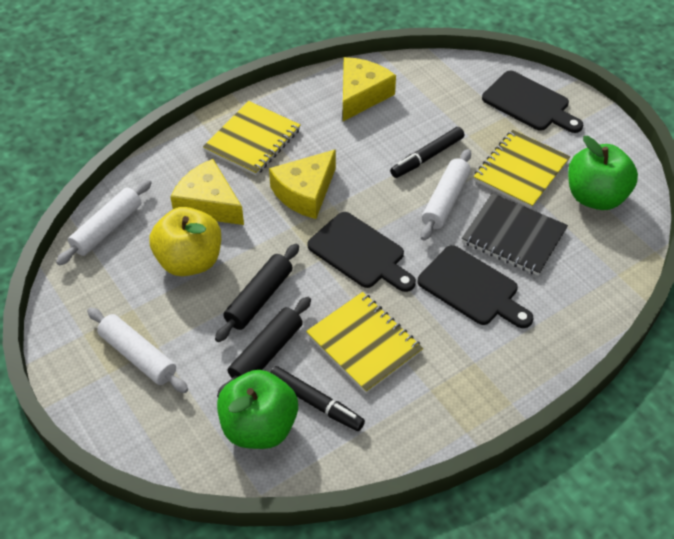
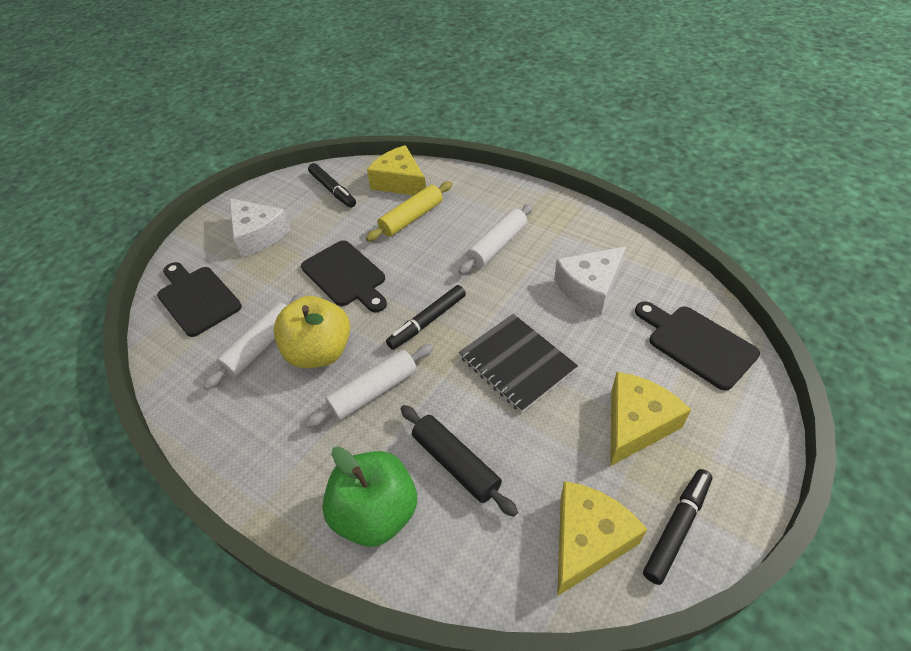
black marker: [270,366,365,431] [390,127,464,178] = 2 -> [308,163,356,208] [386,285,466,350] [643,469,712,585] = 3
black rolling pin: [215,244,299,342] [217,297,311,397] = 2 -> [401,405,518,517] = 1
green apple: [217,370,298,449] [568,136,638,210] = 2 -> [322,447,417,547] = 1
white cheese: none = 0 -> [229,198,291,257] [554,246,626,315] = 2
yellow notebook: [203,101,300,176] [306,292,423,394] [473,130,570,209] = 3 -> none = 0
yellow rolling pin: none = 0 -> [366,182,452,241] = 1

